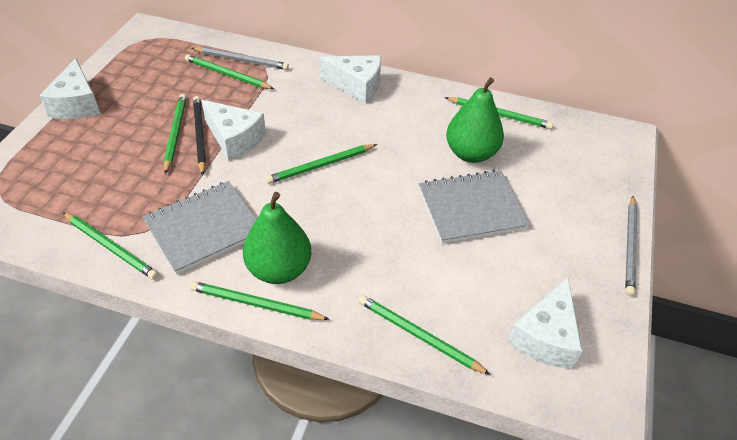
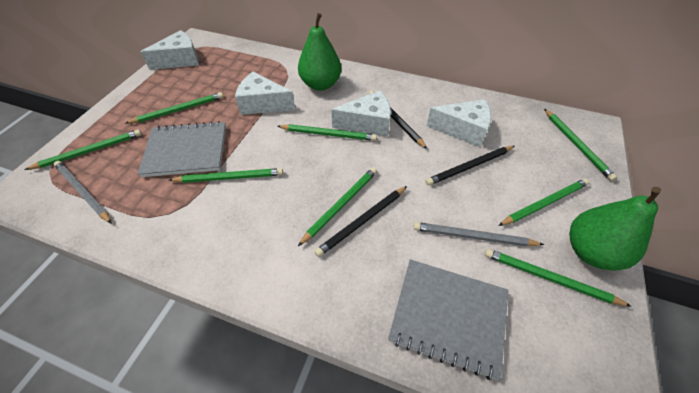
black pencil: [193,96,206,175] = 1 -> [314,186,407,257] [369,90,427,149] [426,146,514,186] = 3
green pencil: [62,212,158,280] [164,94,187,174] [185,54,274,89] [190,281,330,320] [266,144,377,184] [359,295,491,375] [444,97,553,129] = 7 -> [25,129,142,170] [125,92,224,124] [169,168,283,183] [277,124,377,141] [298,167,377,246] [485,249,632,307] [498,179,589,226] [544,109,617,181] = 8

